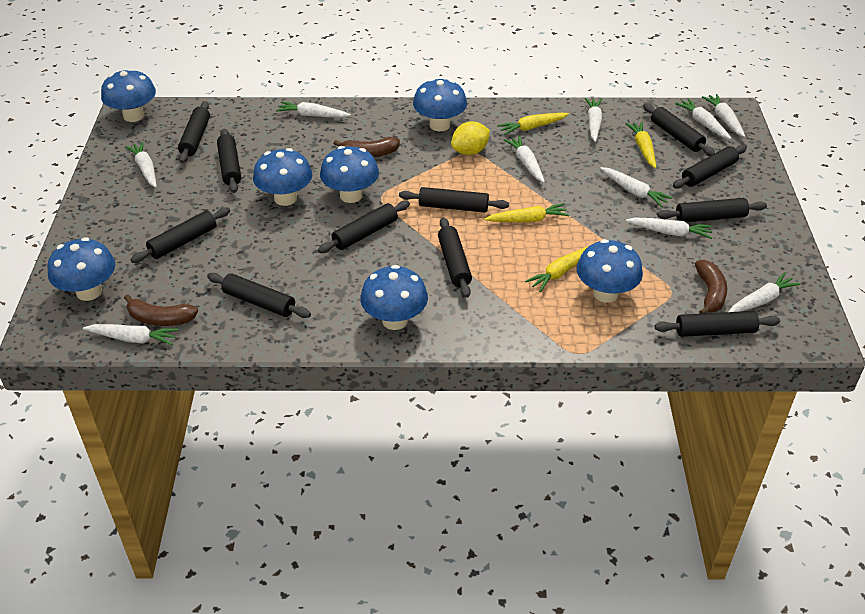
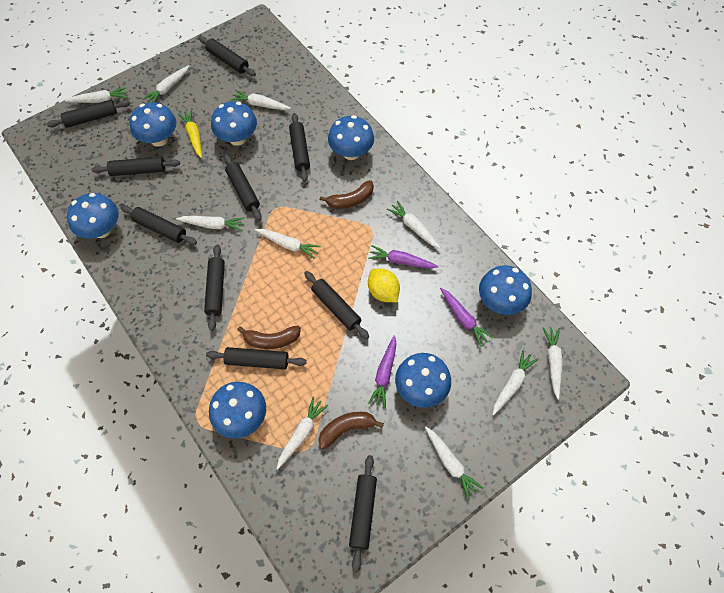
black rolling pin: [130,207,230,263] [178,101,210,163] [207,273,311,318] [217,129,241,193] [318,201,410,253] [399,187,509,212] [438,217,472,298] [643,104,715,156] [655,311,780,337] [657,198,767,222] [673,145,747,189] = 11 -> [47,100,131,128] [92,157,180,176] [121,205,197,245] [199,36,256,76] [204,245,225,331] [206,347,307,369] [224,154,262,221] [289,113,310,182] [304,271,369,339] [349,455,377,572] = 10
purple carrot: none = 0 -> [368,245,439,269] [368,336,396,408] [440,288,494,347] = 3
yellow carrot: [484,203,569,223] [497,113,569,135] [525,246,589,292] [625,122,656,168] = 4 -> [178,109,202,158] = 1

